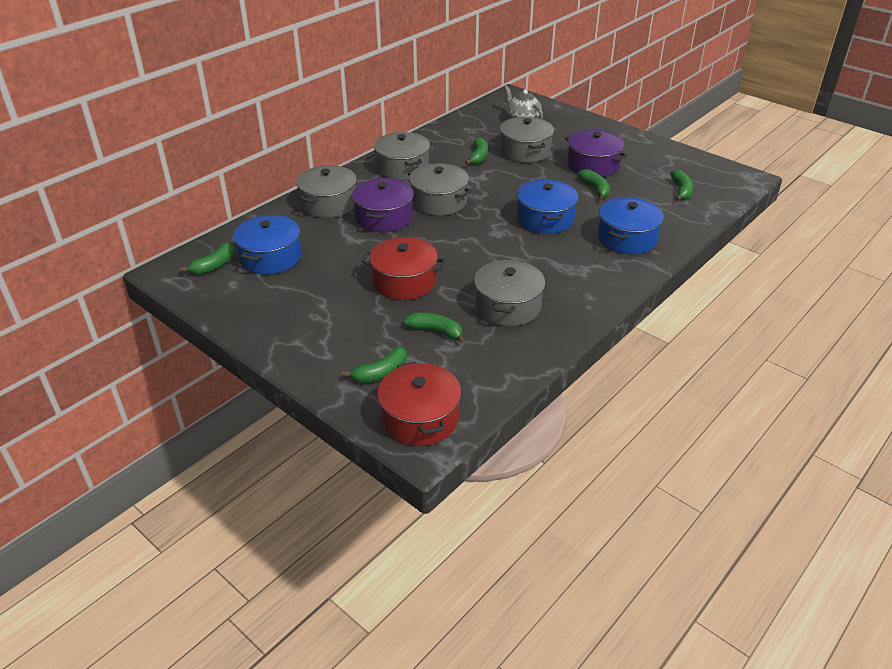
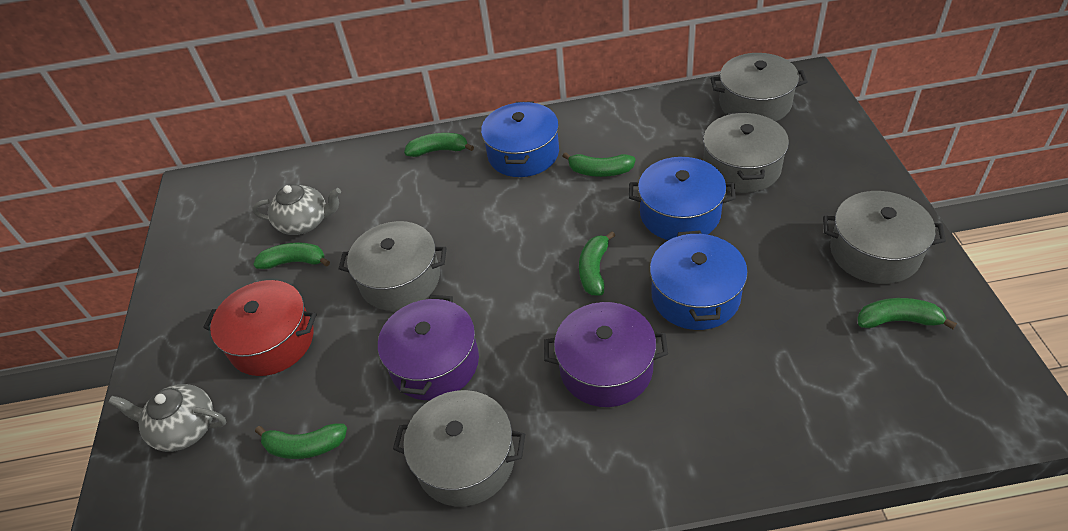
grey teapot: [504,85,543,119] = 1 -> [108,384,226,452] [252,184,341,235] = 2
red pot: [362,237,446,300] [377,361,461,446] = 2 -> [203,280,317,376] = 1

